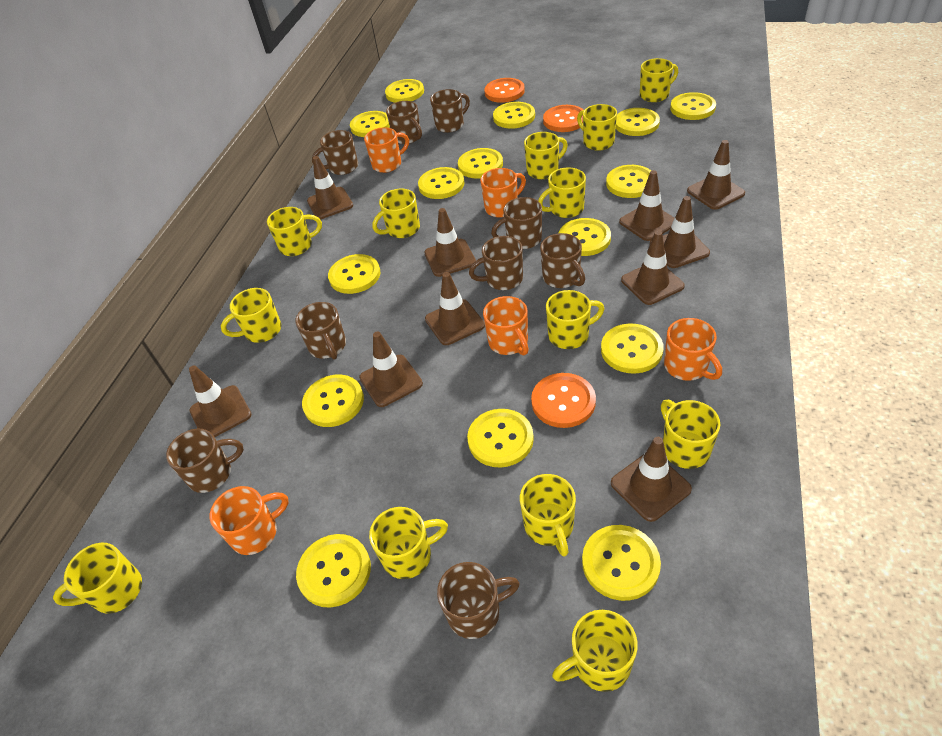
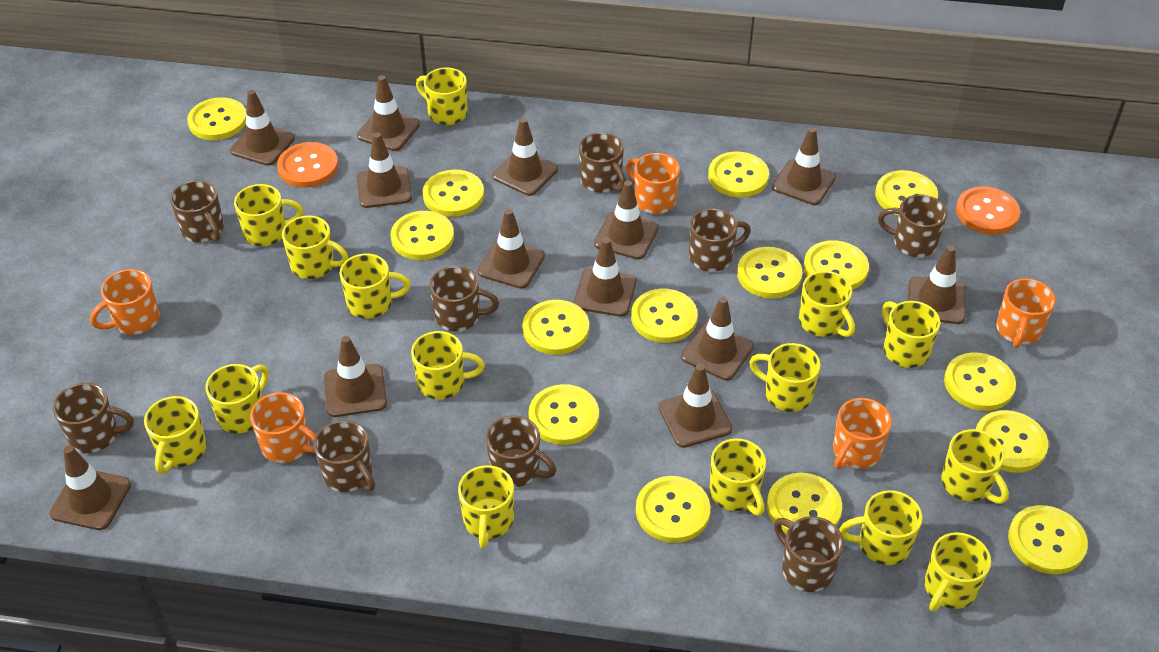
brown traffic cone: [189,366,251,437] [307,156,353,219] [359,332,423,407] [424,208,476,277] [425,272,485,345] [611,437,692,522] [619,170,674,241] [621,231,685,305] [650,196,710,268] [687,140,745,210] = 10 -> [50,445,131,530] [230,90,295,166] [324,336,387,417] [357,75,420,151] [357,132,412,208] [478,209,545,289] [492,118,558,196] [574,238,636,317] [594,181,658,259] [659,364,732,448] [681,297,754,380] [772,127,836,205] [908,245,966,324] = 13
orange button: [484,78,525,103] [531,373,596,428] [543,105,584,132] = 3 -> [277,142,338,187] [956,186,1020,235] = 2
yellow mug: [53,543,142,614] [221,288,281,343] [267,207,322,256] [369,507,448,579] [372,189,420,238] [520,474,576,557] [524,132,568,179] [538,167,586,218] [546,290,604,349] [552,610,638,692] [577,104,617,151] [640,58,678,102] [661,400,720,469] = 13 -> [144,396,207,474] [205,364,269,433] [234,184,303,246] [282,216,348,279] [340,254,411,319] [411,331,485,399] [416,67,468,125] [458,465,514,548] [709,438,766,516] [749,343,821,412] [799,271,855,337] [839,490,923,565] [882,301,940,368] [924,532,991,612] [941,429,1009,504] = 15

